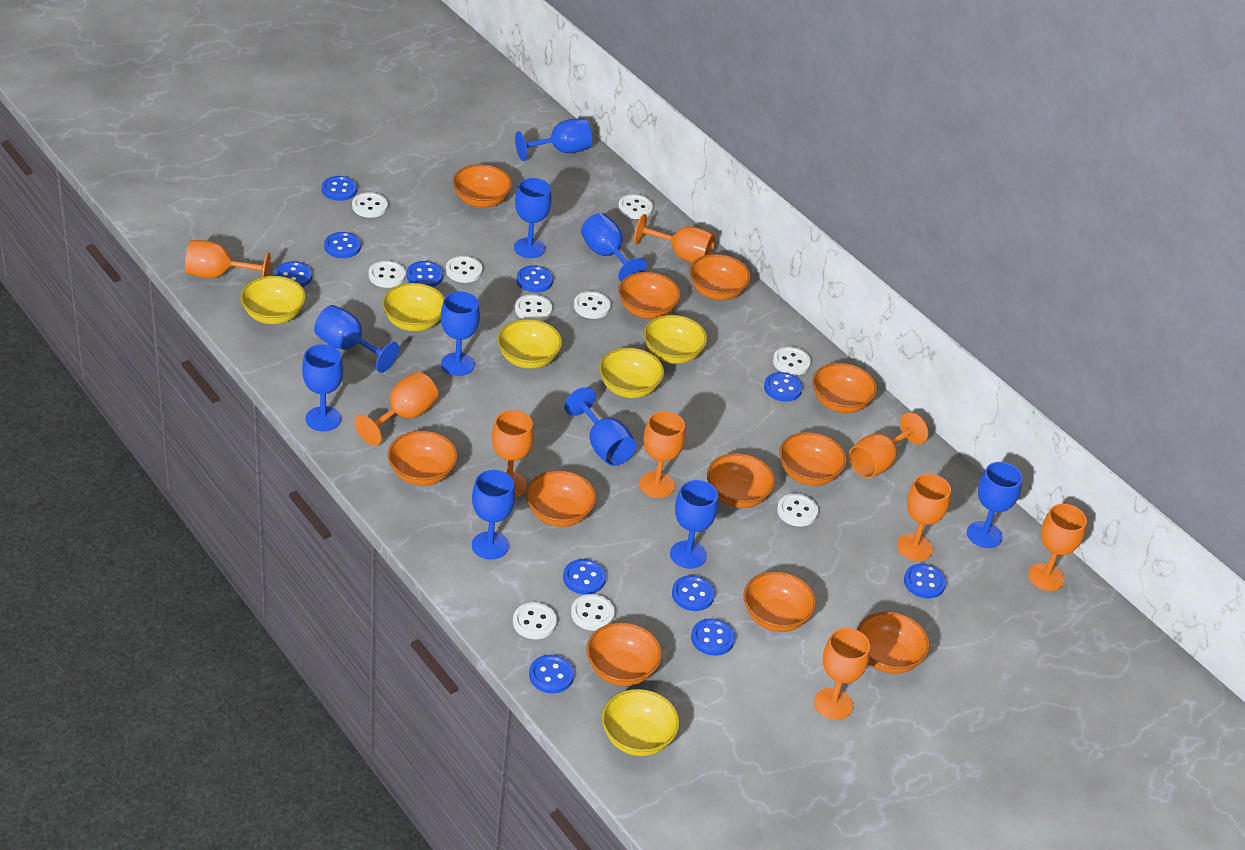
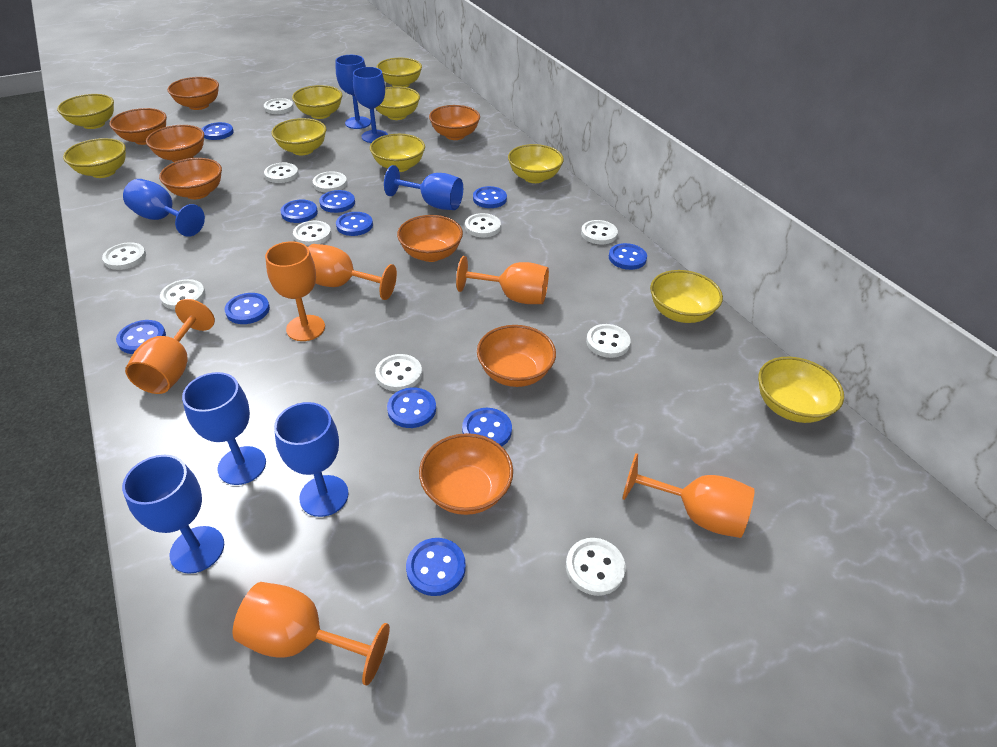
blue goblet: [302,344,343,431] [314,305,399,373] [441,292,480,376] [472,470,515,560] [514,178,552,258] [515,118,592,161] [564,387,636,466] [581,213,647,281] [670,480,718,569] [967,462,1022,548] = 10 -> [122,455,224,574] [123,179,205,237] [182,372,266,485] [274,402,349,517] [336,55,371,129] [353,67,388,143] [384,165,463,210] = 7
orange bowl: [388,431,458,486] [453,164,512,208] [526,470,596,527] [586,622,662,686] [618,272,681,319] [689,254,751,300] [707,453,775,508] [743,571,816,632] [779,432,847,486] [813,363,877,413] [857,612,930,674] = 11 -> [109,108,167,145] [146,125,204,162] [159,158,222,199] [167,77,219,110] [397,215,463,262] [419,433,513,515] [429,105,480,140] [477,325,556,387] = 8
orange goblet: [185,240,271,278] [355,372,438,446] [492,410,534,497] [634,214,715,263] [639,411,685,498] [814,628,870,720] [849,412,928,478] [897,474,951,561] [1028,504,1087,591] = 9 -> [125,299,215,394] [232,582,390,686] [265,241,325,341] [308,244,397,300] [456,256,549,304] [622,453,754,538] = 6
white button: [352,192,388,218] [369,261,406,288] [446,256,482,283] [513,602,557,639] [515,294,552,321] [571,594,615,631] [574,291,611,319] [618,194,653,219] [773,347,811,375] [777,494,818,527] = 10 -> [102,242,146,270] [160,279,205,310] [264,98,294,114] [264,163,299,183] [293,221,331,246] [313,171,347,193] [375,354,422,391] [465,213,501,237] [566,538,626,596] [581,220,618,244] [586,324,631,358] = 11
yellow bowl: [240,276,306,324] [382,283,445,331] [497,319,562,369] [599,348,664,398] [602,689,680,756] [644,315,707,364] = 6 -> [57,94,114,129] [63,138,126,178] [271,118,326,155] [292,85,342,119] [370,134,425,172] [376,86,420,120] [377,58,422,87] [508,144,564,183] [650,270,723,323] [758,357,844,423] = 10

